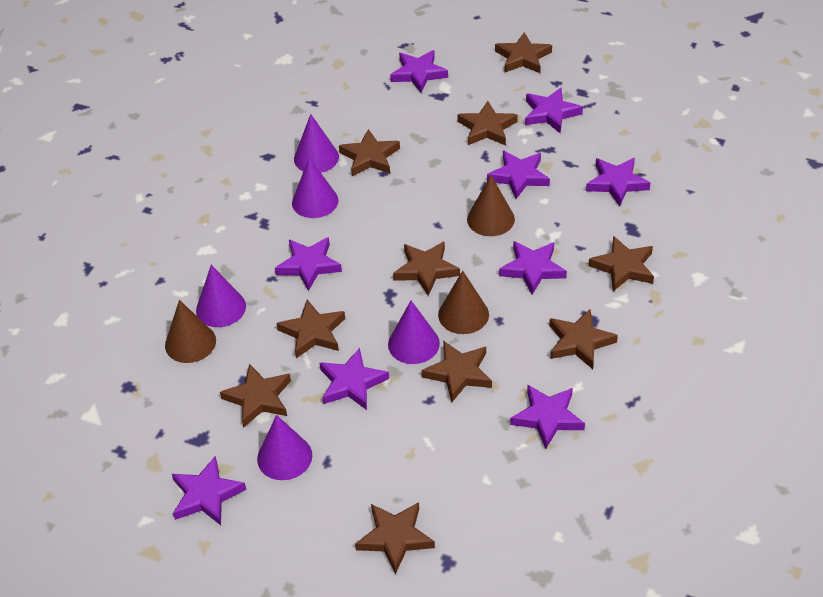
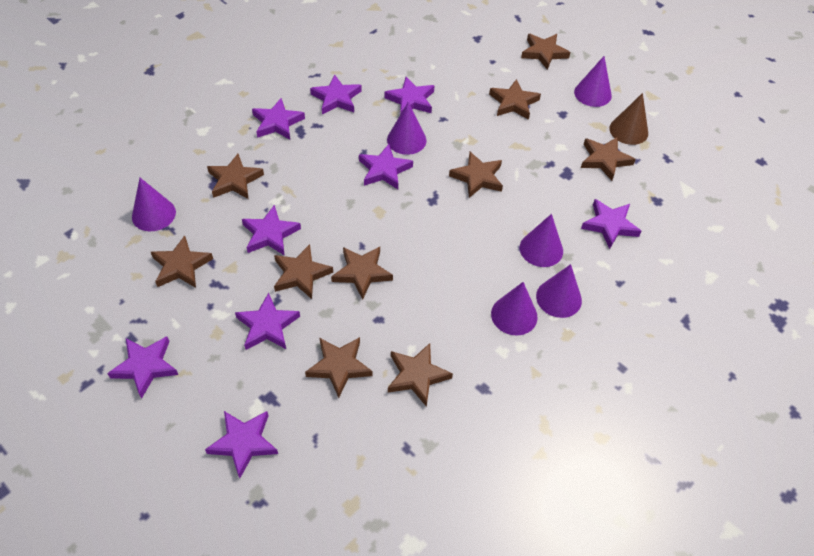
brown cone: [165,300,216,363] [438,271,489,334] [467,175,515,236] = 3 -> [609,93,648,145] = 1
purple cone: [196,265,246,327] [257,415,312,480] [292,158,339,218] [294,114,339,173] [388,301,440,364] = 5 -> [132,178,176,231] [387,102,426,155] [491,282,537,336] [520,214,563,267] [536,264,582,318] [574,56,612,107] = 6

